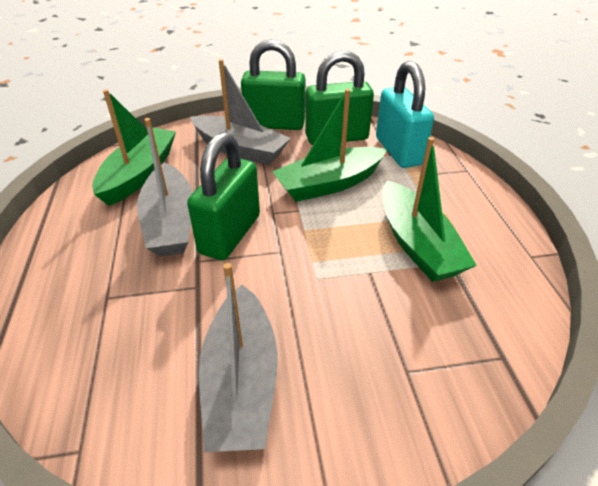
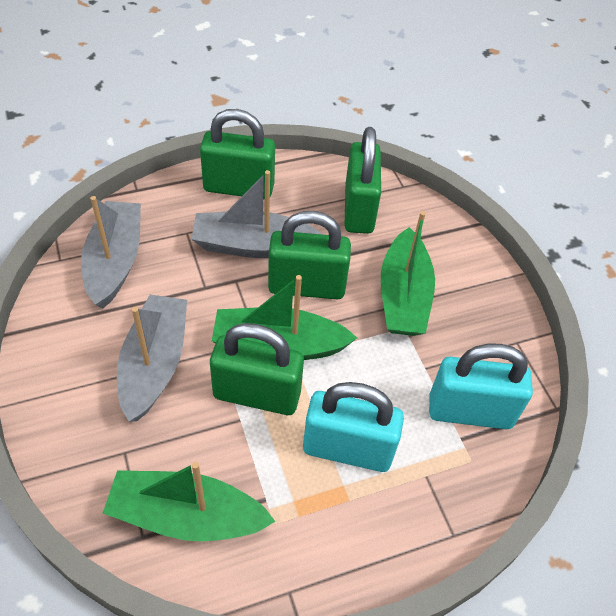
green padlock: [187,132,260,260] [241,39,305,130] [305,50,374,145] = 3 -> [200,109,275,199] [210,323,304,415] [268,211,351,299] [345,127,381,234] = 4
turquoise padlock: [376,61,434,168] = 1 -> [303,382,404,472] [429,344,533,429] = 2

